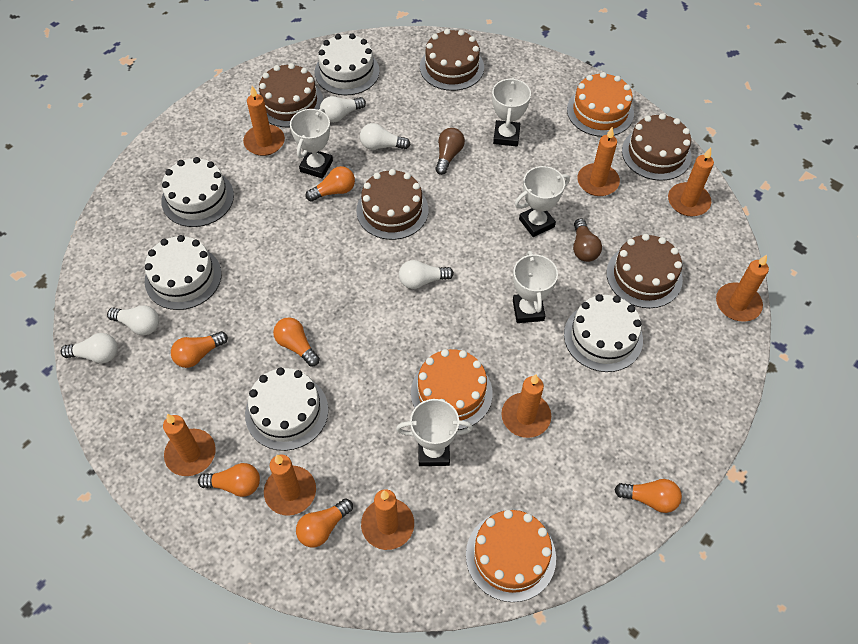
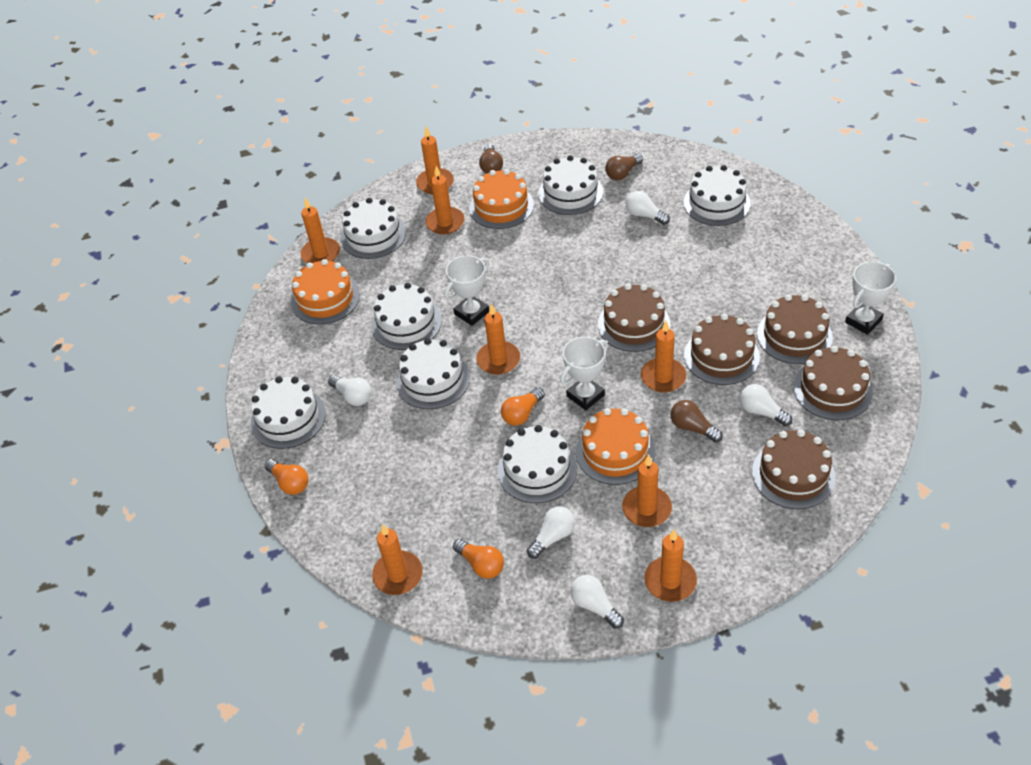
brown light bulb: [435,128,465,175] [573,218,602,262] = 2 -> [479,144,503,174] [605,154,643,180] [670,400,723,442] = 3
orange light bulb: [171,331,228,368] [198,463,260,497] [273,317,320,367] [296,499,353,547] [305,166,355,202] [614,479,682,513] = 6 -> [265,459,308,495] [453,539,504,579] [501,388,545,426] = 3
white cake: [145,235,221,310] [161,157,234,227] [245,368,328,451] [315,33,380,95] [564,294,643,372] = 5 -> [251,376,326,449] [341,198,406,259] [371,283,442,350] [396,338,470,409] [498,425,577,503] [538,155,603,215] [683,165,751,226] = 7
white trophy: [290,108,333,179] [396,399,473,466] [492,77,531,146] [513,251,558,323] [515,166,570,237] = 5 -> [444,255,489,326] [560,336,608,410] [845,261,896,335] = 3

